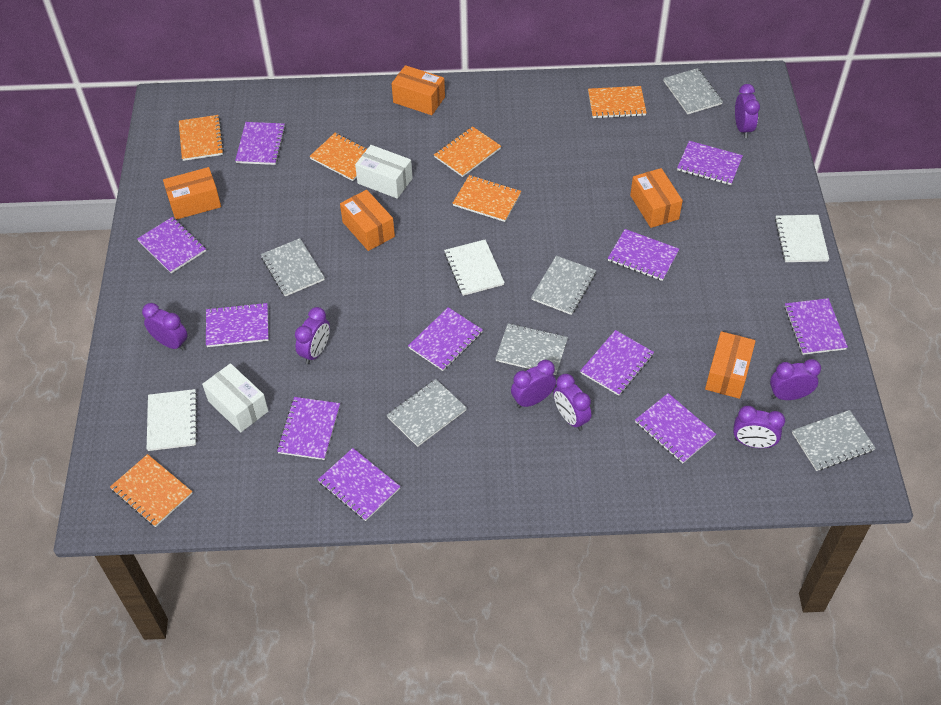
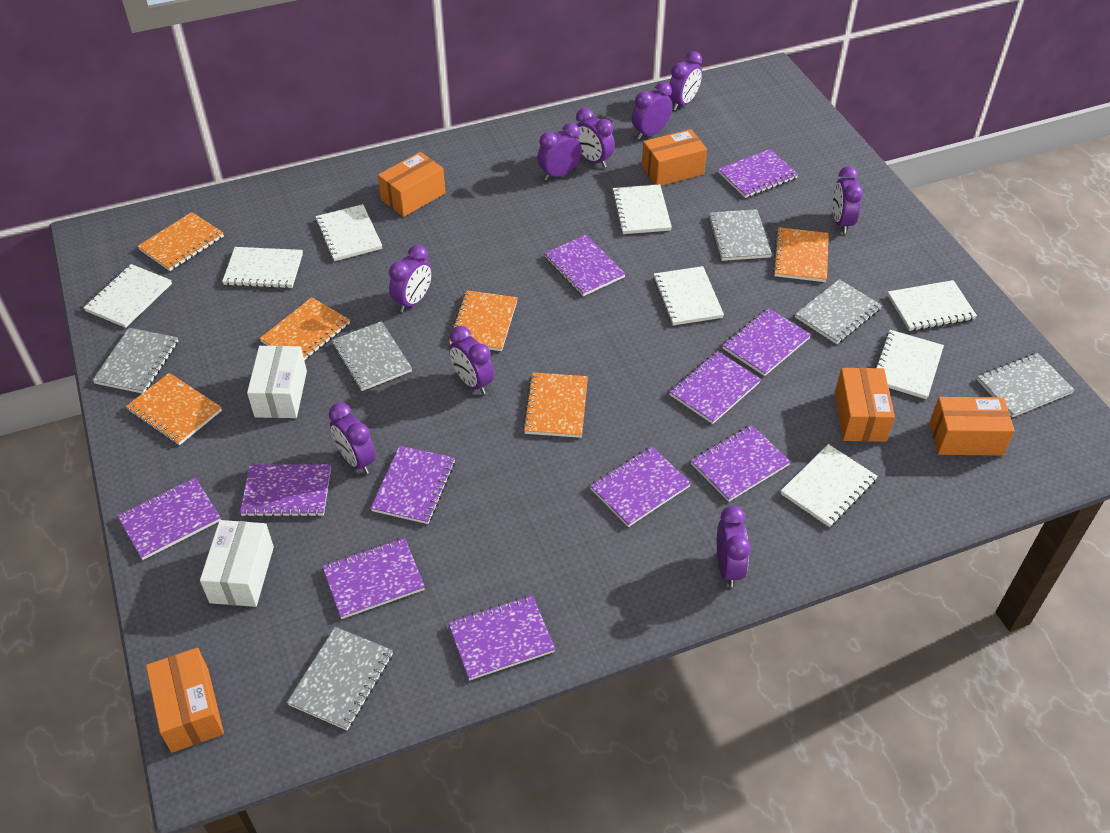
purple clock: [142,303,188,351] [295,307,330,364] [511,360,556,408] [553,374,591,431] [733,406,785,448] [735,84,760,138] [770,359,821,400] = 7 -> [329,403,376,474] [389,245,432,312] [449,326,494,395] [537,123,582,181] [576,108,615,168] [632,82,673,140] [668,51,702,110] [717,506,751,587] [833,166,863,234] = 9
white notebook: [147,389,198,451] [444,240,505,296] [775,215,829,262] = 3 -> [83,264,172,328] [222,247,303,288] [315,204,382,261] [612,184,672,234] [653,266,724,325] [781,444,878,527] [875,330,944,399] [888,280,977,331] = 8

